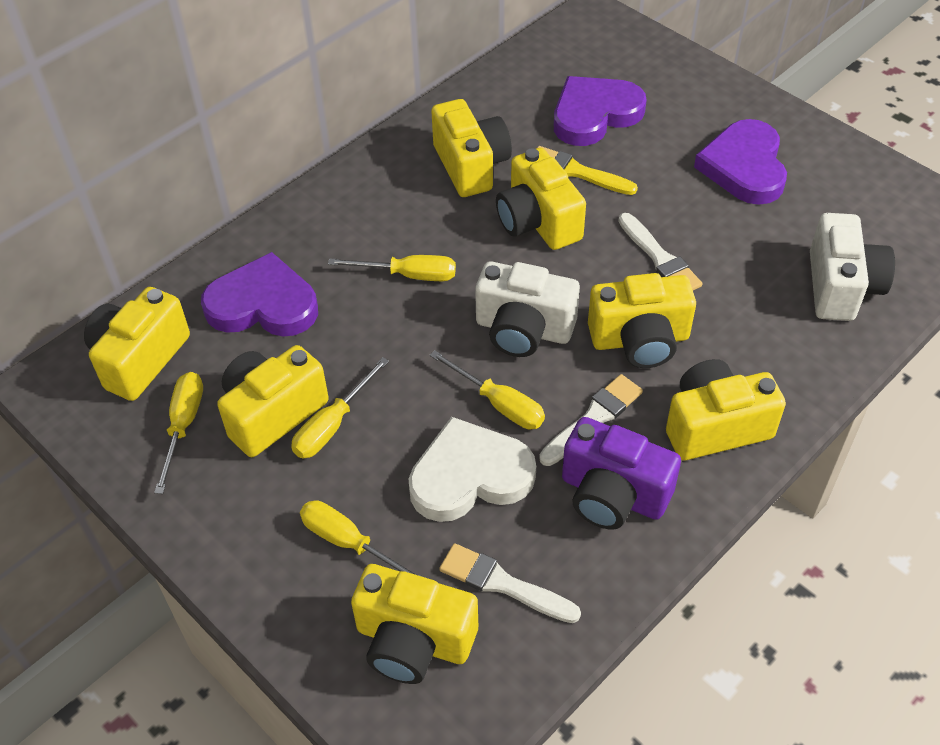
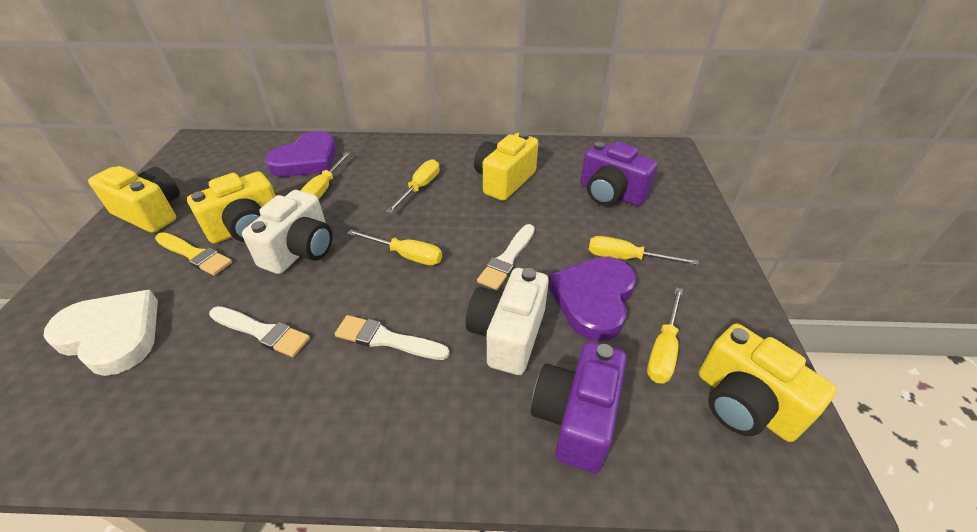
purple camera: [562,417,681,530] = 1 -> [531,342,627,473] [580,142,658,206] = 2
purple heart: [201,252,318,337] [554,76,647,146] [694,119,787,205] = 3 -> [265,131,336,177] [548,257,636,341] = 2
yellow camera: [84,287,190,401] [217,345,329,457] [351,564,478,684] [431,99,512,197] [496,148,586,250] [588,273,696,368] [666,359,786,460] = 7 -> [88,166,180,233] [187,171,276,244] [474,132,538,201] [699,324,837,442] = 4

